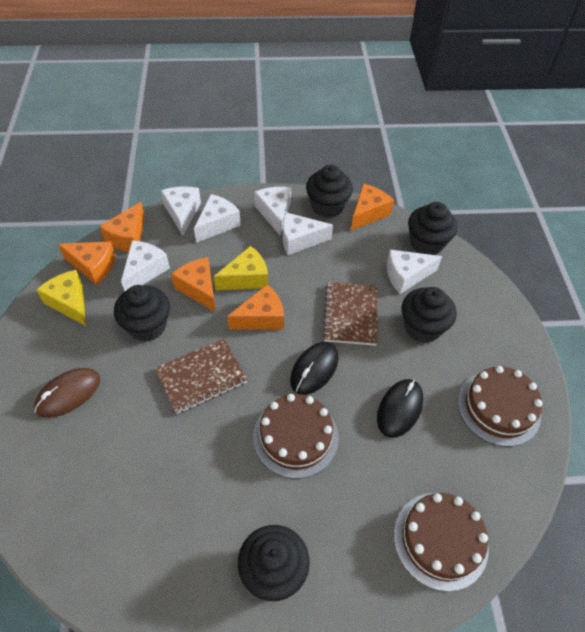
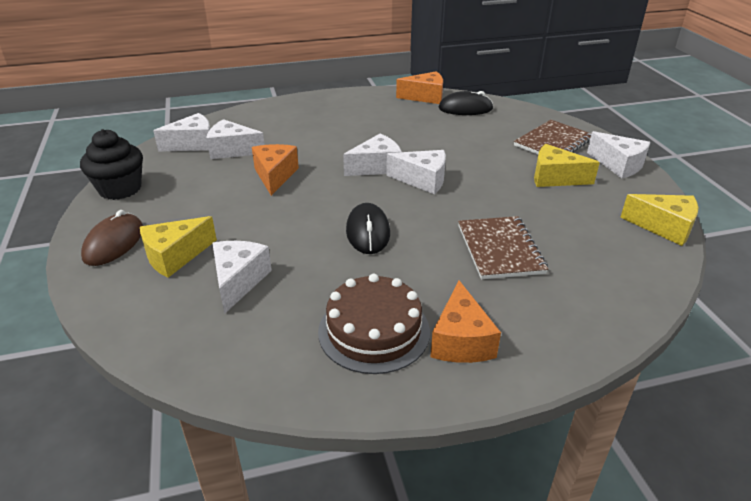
black cupcake: [114,285,170,342] [238,525,310,601] [306,165,353,218] [402,287,457,343] [408,202,457,255] = 5 -> [80,129,143,200] = 1
brown cake: [253,394,339,479] [394,493,489,592] [458,366,543,447] = 3 -> [318,274,430,374] = 1
orange cheese: [58,241,116,285] [99,202,145,252] [171,257,216,312] [227,284,284,330] [351,184,394,231] = 5 -> [252,144,299,196] [396,71,443,104] [430,280,501,363] = 3
yellow cheese: [36,270,86,326] [214,246,268,290] = 2 -> [140,216,217,278] [534,144,600,187] [620,194,698,246] = 3

